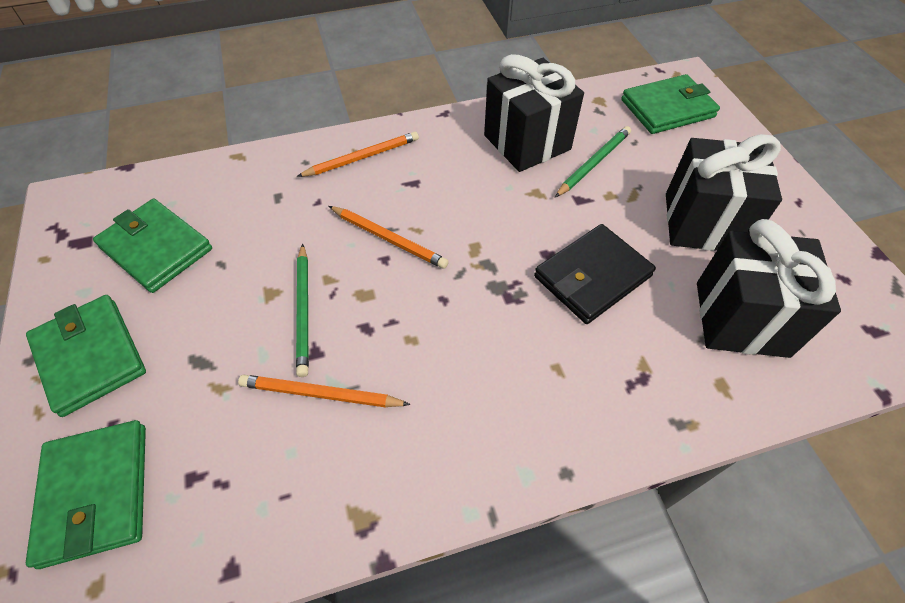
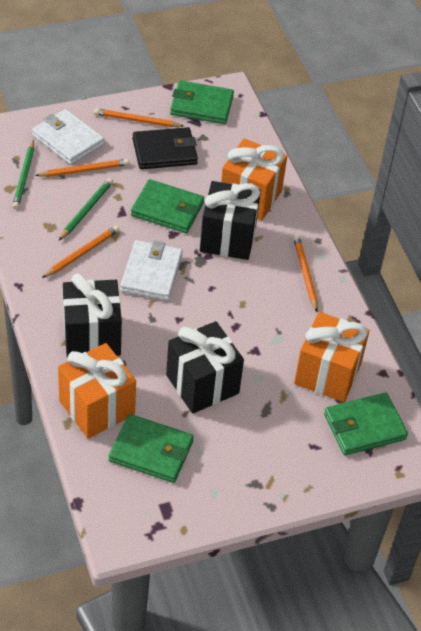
orange gift: none = 0 -> [58,343,136,439] [221,138,287,220] [294,312,370,402] = 3
orange pencil: [238,374,411,408] [296,132,419,177] [329,206,449,269] = 3 -> [35,159,129,177] [42,225,120,278] [94,108,184,127] [293,235,318,312] = 4
white wallet: none = 0 -> [32,109,104,165] [120,240,183,301] = 2

